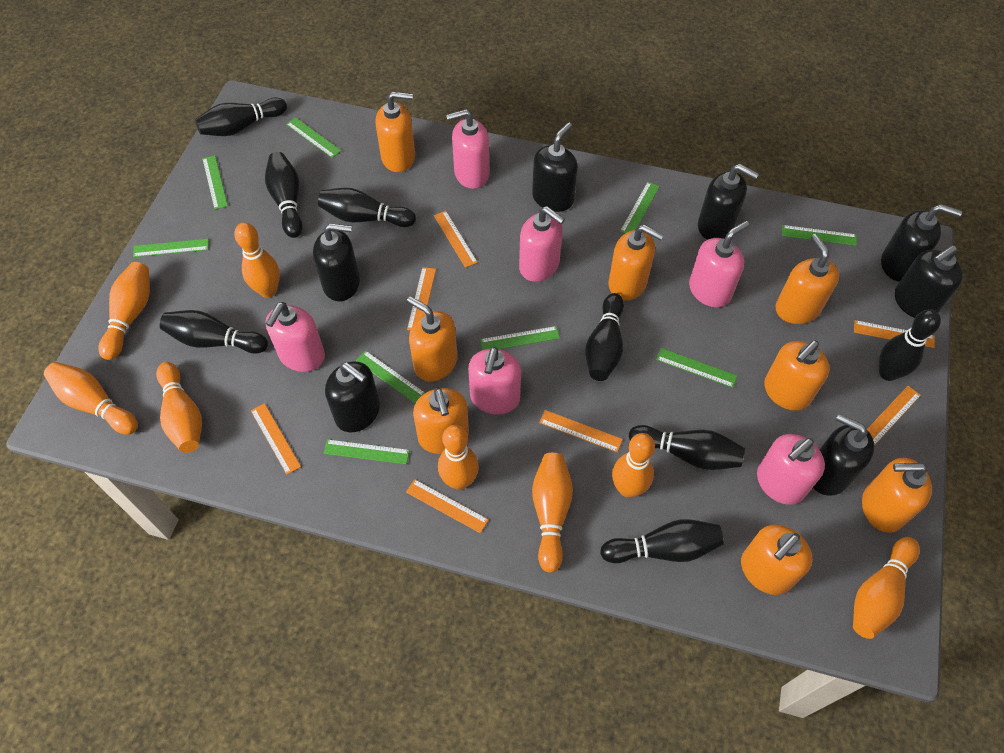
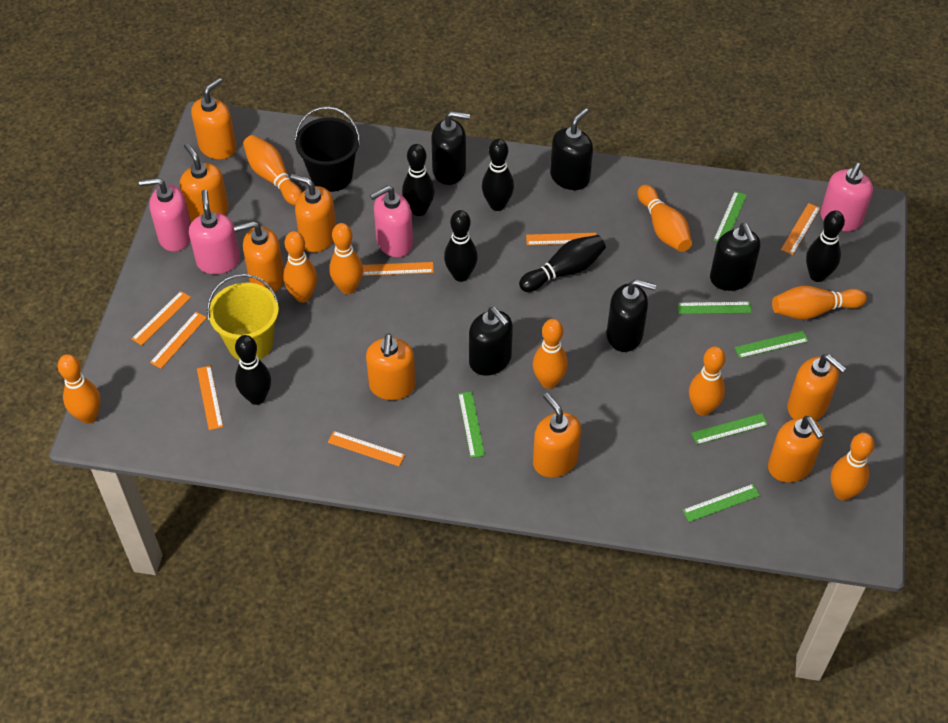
black bowling pin: [160,310,268,354] [195,97,287,136] [265,152,303,238] [318,188,416,227] [585,293,624,381] [600,519,724,563] [629,425,745,470] [879,309,941,381] = 8 -> [235,335,271,405] [402,144,435,216] [444,210,478,282] [482,139,514,211] [519,235,606,292] [806,211,845,282] = 6
black bucket: none = 0 -> [295,106,361,192] = 1
black soap dispenser: [313,223,360,301] [325,361,380,432] [532,122,578,212] [698,164,759,240] [813,414,874,496] [881,204,962,282] [895,245,963,318] = 7 -> [431,111,470,185] [469,307,513,376] [550,108,593,190] [607,279,656,352] [710,223,760,291] = 5
green ruler: [133,239,209,257] [202,155,228,210] [286,117,341,158] [324,439,410,464] [356,351,425,403] [480,326,560,350] [620,182,660,233] [656,348,737,388] [782,225,857,246] = 9 -> [458,391,485,458] [677,302,752,314] [682,484,760,522] [691,413,768,445] [714,191,747,242] [734,331,809,358] = 6
orange bowling pin: [44,362,138,435] [99,262,150,360] [156,362,202,453] [234,222,280,298] [438,425,479,490] [532,453,573,573] [612,433,655,498] [853,537,920,639] = 8 -> [58,354,101,424] [243,135,302,205] [283,231,317,302] [329,223,363,294] [533,319,568,389] [637,185,692,252] [689,346,726,416] [772,286,867,319] [831,433,875,501] = 9
pink soap dispenser: [266,302,325,372] [446,109,489,189] [468,347,521,414] [519,206,565,282] [689,221,749,307] [757,434,825,505] = 6 -> [139,178,191,252] [189,190,240,274] [370,185,413,257] [820,163,873,231] = 4
yellow bucket: none = 0 -> [207,274,279,360] = 1

